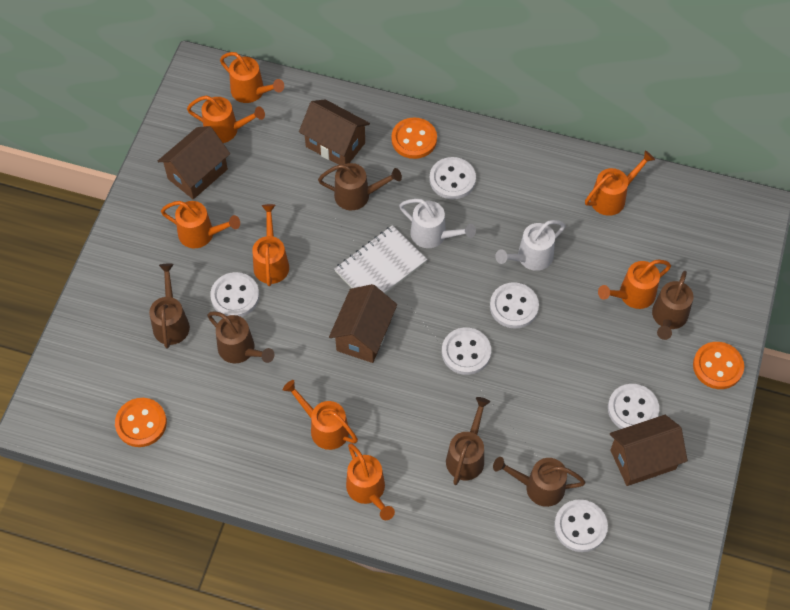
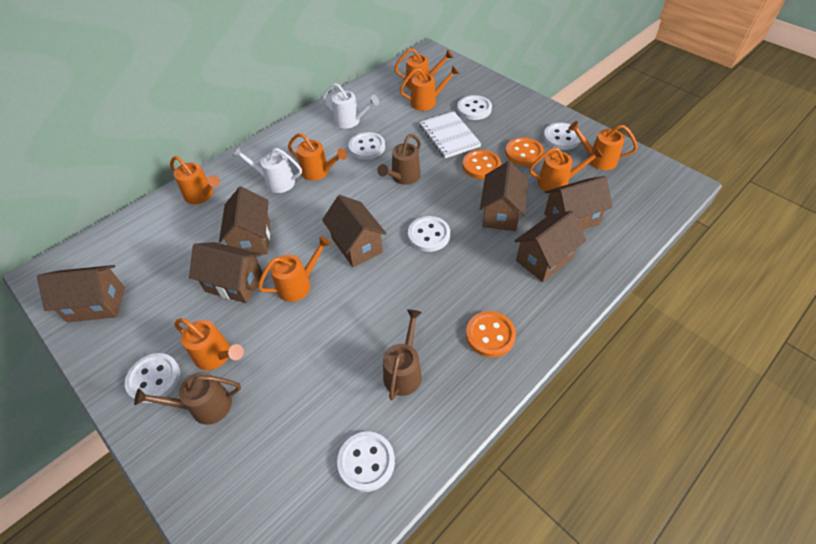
brown house: [158,126,230,199] [299,99,370,165] [329,284,397,363] [610,415,688,486] = 4 -> [37,265,125,322] [189,242,263,303] [219,186,270,255] [322,195,387,267] [480,161,528,231] [515,211,586,282] [544,176,613,230] = 7
brown watering can: [149,264,190,348] [207,311,274,363] [318,163,402,210] [446,397,490,485] [493,457,586,507] [652,271,694,340] = 6 -> [134,372,241,425] [377,134,421,185] [383,309,422,400] = 3

